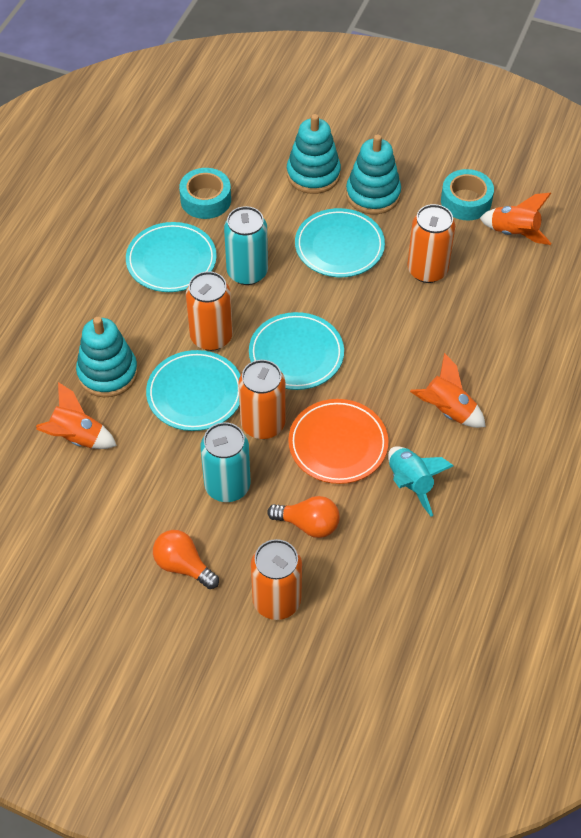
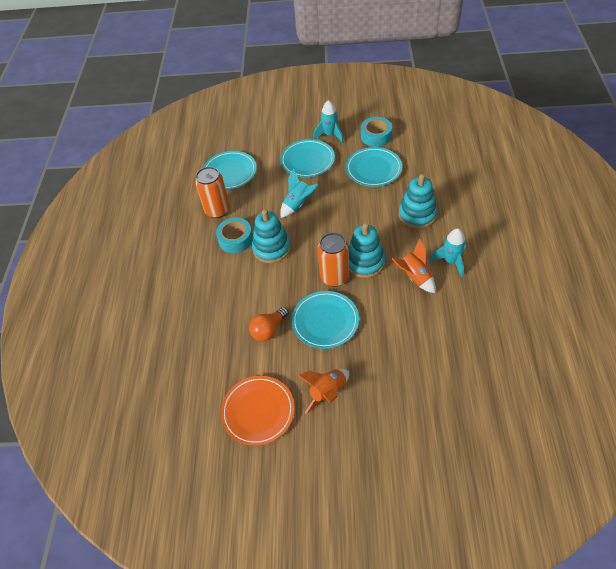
orange can: [186,271,233,351] [238,360,285,439] [251,539,302,620] [407,204,455,283] = 4 -> [195,167,230,218] [318,233,349,286] = 2
orange light bulb: [153,530,219,589] [267,496,340,538] = 2 -> [249,307,289,341] = 1
orange rocket: [36,382,117,449] [410,353,486,428] [480,193,552,245] = 3 -> [298,369,349,414] [392,238,435,293] = 2
turquoise can: [200,422,250,502] [224,206,268,285] = 2 -> none = 0
turquoise rocket: [388,446,453,517] = 1 -> [280,169,319,218] [313,100,344,143] [430,228,466,277] = 3

